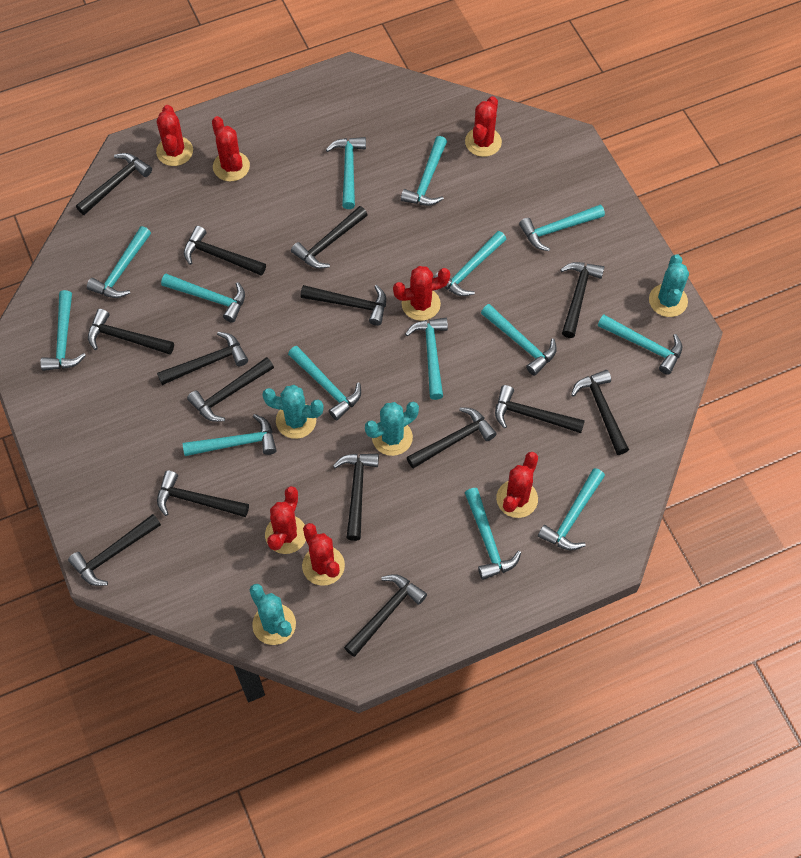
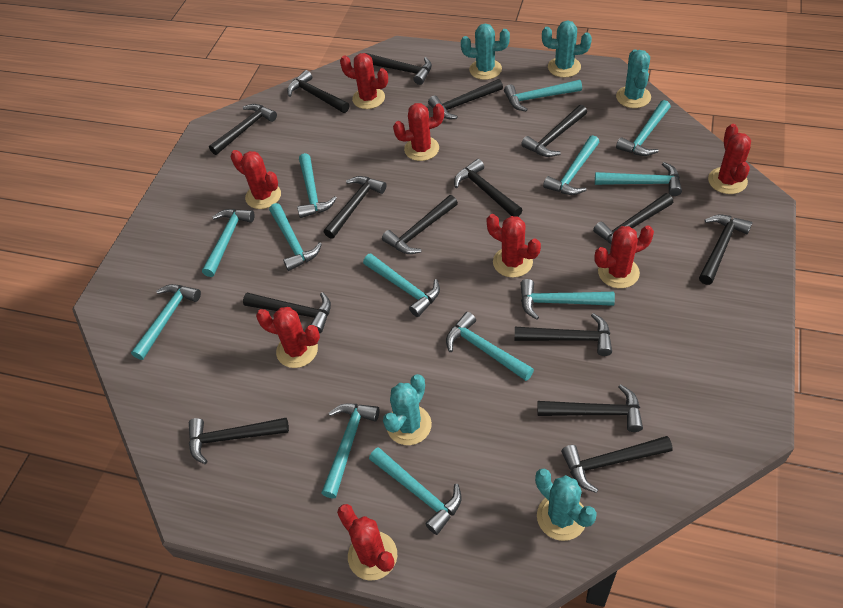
red cactus: [156,105,193,166] [212,116,250,181] [265,486,306,554] [302,523,345,586] [393,266,450,321] [465,96,502,157] [496,452,538,518] = 7 -> [231,150,281,209] [256,307,320,368] [337,504,397,581] [340,53,388,109] [393,103,444,161] [487,214,541,278] [594,226,654,288] [708,124,751,194] = 8
turquoise cactus: [250,584,296,645] [262,385,324,439] [365,402,419,456] [649,254,689,317] = 4 -> [383,374,432,445] [461,24,510,80] [535,469,597,541] [542,20,592,78] [616,49,651,108] = 5
turquoise hammer: [40,290,86,371] [87,226,151,298] [161,274,245,323] [183,414,276,456] [288,346,361,420] [326,137,366,209] [401,136,447,206] [405,318,448,400] [434,231,506,296] [465,488,521,580] [481,304,557,376] [519,205,605,251] [538,468,605,551] [598,314,682,375] = 14 -> [131,284,201,360] [202,209,255,277] [269,203,322,271] [297,153,337,218] [321,404,380,498] [363,254,440,317] [369,447,461,535] [446,312,534,381] [504,80,582,111] [520,279,615,320] [543,135,599,195] [595,162,682,196] [616,100,671,156] = 13

